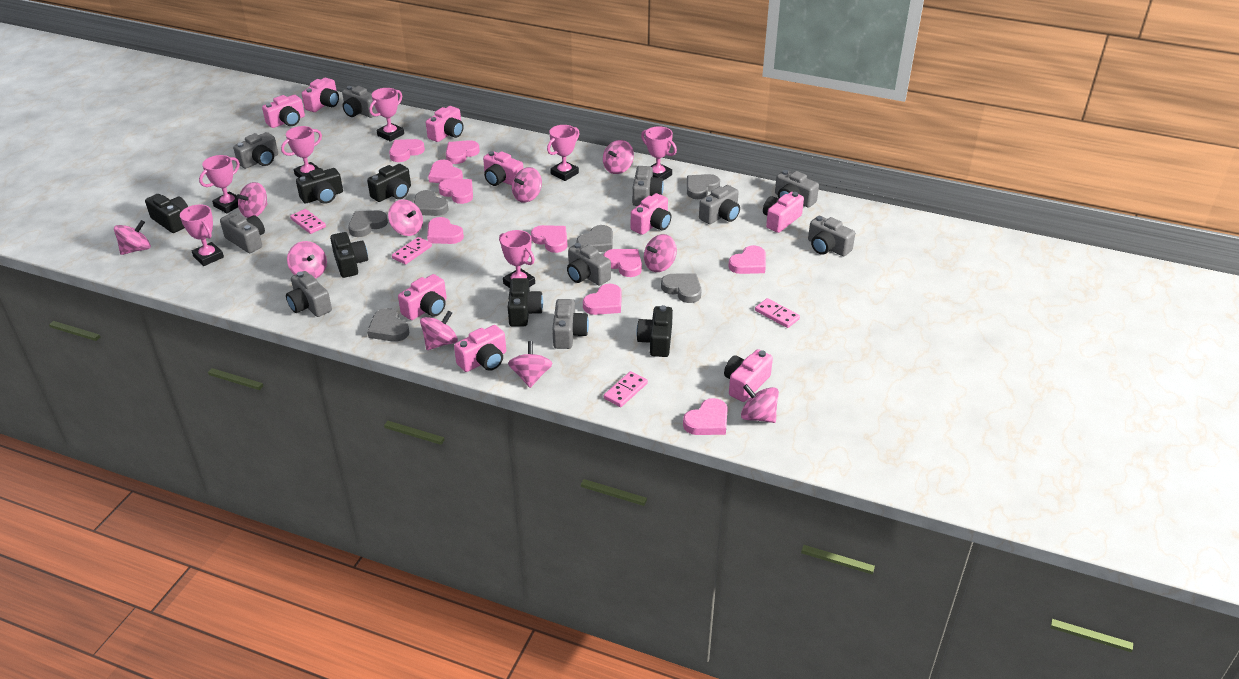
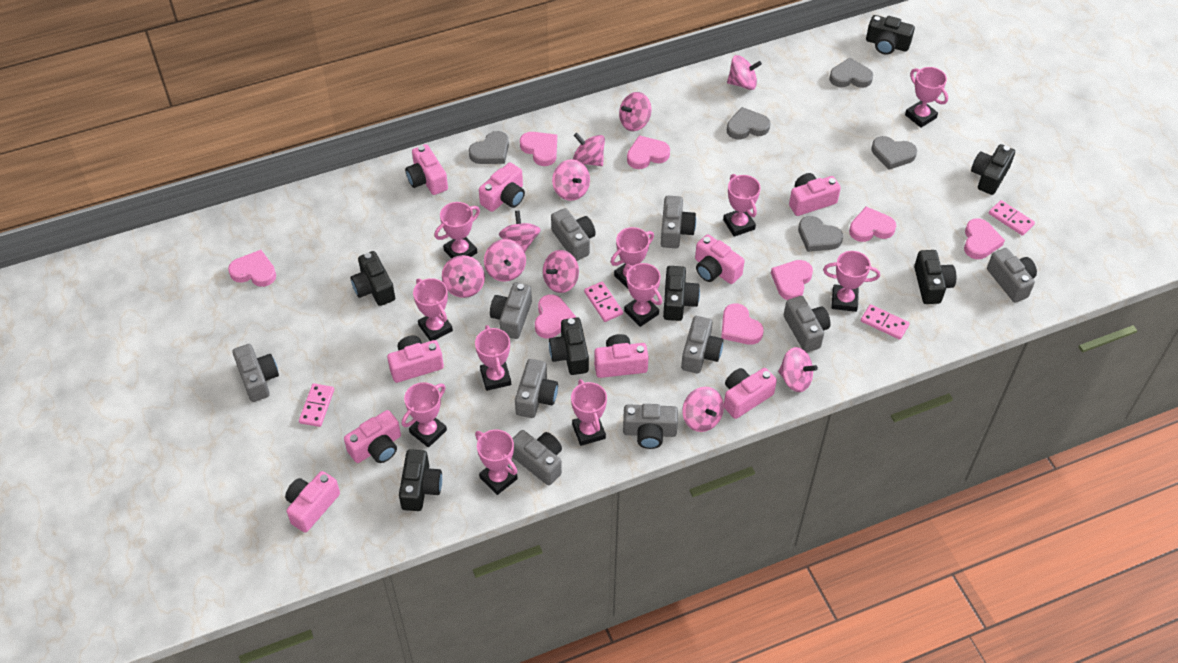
black camera: [145,194,188,233] [296,168,343,204] [330,232,368,278] [367,164,411,202] [508,278,543,326] [636,305,673,357] = 6 -> [350,251,395,306] [399,449,442,511] [549,317,589,375] [663,266,700,321] [866,15,915,55] [914,250,956,304] [971,144,1015,195] = 7
grey heart: [348,211,388,237] [367,308,409,342] [414,190,448,216] [577,225,613,252] [661,273,702,303] [687,174,720,199] = 6 -> [469,131,509,164] [727,107,770,140] [798,216,843,252] [829,58,873,88] [872,136,917,170] = 5
pink heart: [389,139,425,162] [427,217,464,244] [428,160,463,183] [438,179,473,204] [446,140,480,164] [531,225,567,253] [583,284,622,315] [603,249,642,277] [683,398,728,435] [728,245,766,274] = 10 -> [228,250,276,287] [520,132,557,166] [535,294,576,339] [627,135,670,169] [721,303,764,345] [771,260,813,300] [849,207,896,242] [964,218,1005,259] = 8
pink trophy: [180,205,224,266] [199,155,240,213] [281,126,322,178] [369,88,404,142] [499,230,535,288] [547,125,580,181] [641,126,677,181] = 7 -> [402,382,447,447] [413,278,453,341] [434,202,480,258] [475,325,511,391] [475,429,518,495] [571,379,607,446] [611,227,654,289] [624,263,662,327] [723,174,761,237] [823,251,880,312] [905,67,948,128] = 11

